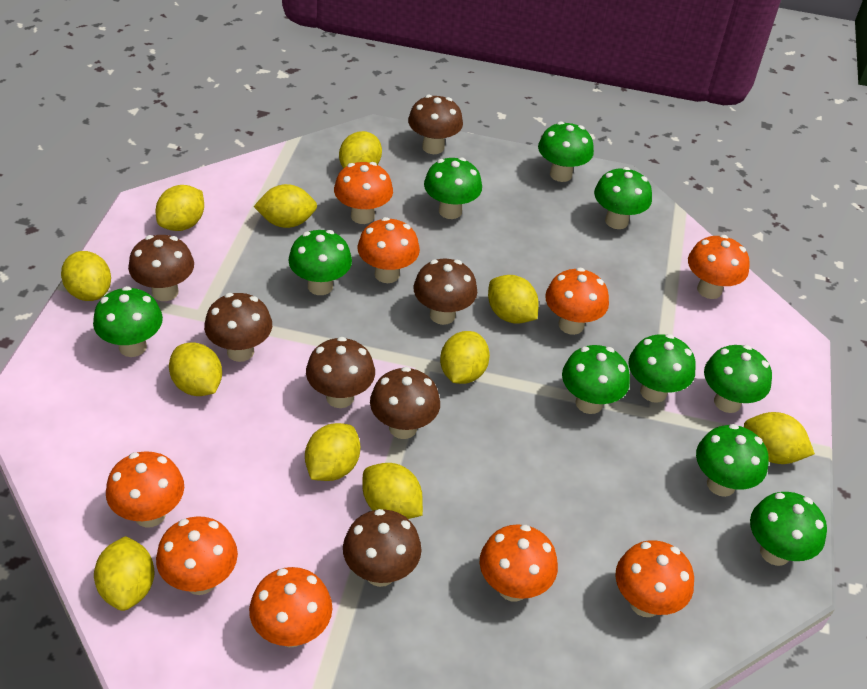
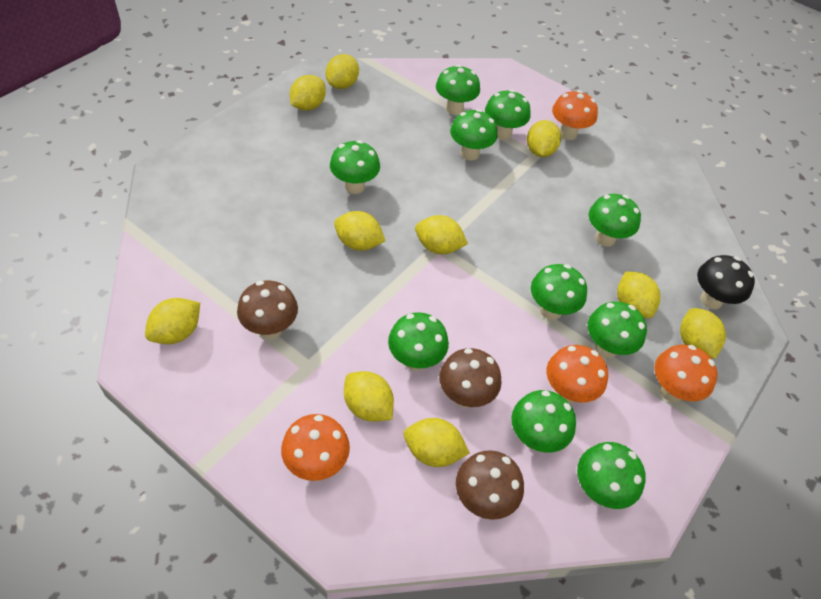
black mushroom: none = 0 -> [697,255,755,309] = 1
brown mushroom: [128,235,194,301] [204,293,272,362] [306,337,375,408] [343,509,421,587] [370,367,440,439] [408,95,463,154] [414,259,477,325] = 7 -> [237,281,298,339] [439,348,501,408] [456,450,524,520] = 3
orange mushroom: [106,451,184,527] [156,516,238,595] [249,567,332,647] [334,162,393,224] [357,217,420,283] [480,524,558,602] [545,267,609,335] [615,540,694,617] [688,235,750,299] = 9 -> [281,414,350,481] [547,345,608,403] [552,90,598,140] [655,345,717,402] = 4
yellow lemon: [61,251,111,301] [94,536,155,611] [156,185,204,231] [169,342,222,396] [254,184,317,228] [305,423,360,481] [339,131,382,168] [362,463,423,519] [440,331,490,384] [488,275,539,324] [744,412,815,464] = 11 -> [145,298,200,344] [290,75,326,111] [326,54,359,89] [334,211,385,251] [344,371,394,422] [404,418,470,467] [415,215,468,254] [527,120,561,157] [617,271,661,318] [680,308,726,359] = 10

